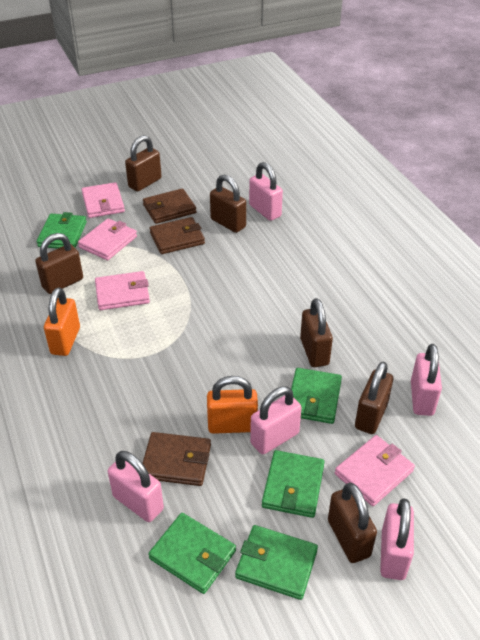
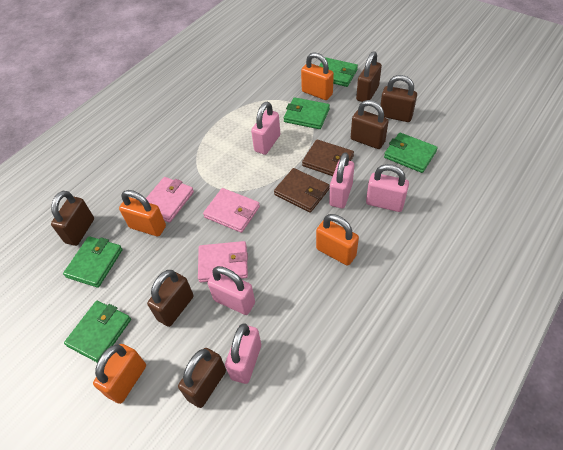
brown wallet: [142,432,211,486] [143,188,197,224] [150,217,205,254] = 3 -> [274,168,330,213] [302,139,354,176] = 2
orange padlock: [44,288,80,356] [207,376,258,434] = 2 -> [93,344,146,404] [119,190,166,236] [301,52,334,100] [316,214,359,266] = 4
pink wallet: [78,218,137,260] [82,182,125,218] [95,271,150,310] [335,435,415,506] = 4 -> [146,177,194,223] [198,241,248,282] [203,188,260,233] = 3

